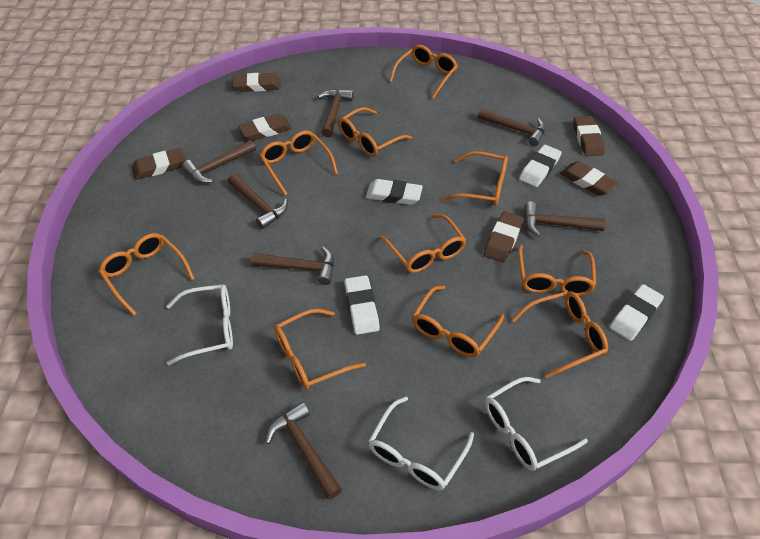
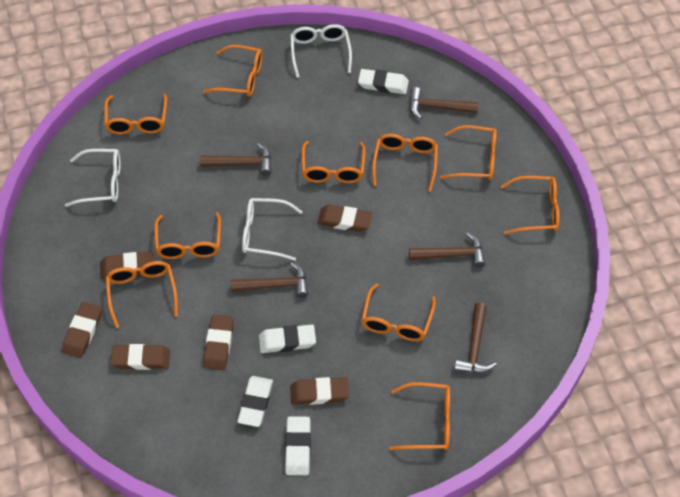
brown hammer: [182,140,256,183] [228,174,288,229] [251,247,334,285] [265,402,342,500] [318,89,354,137] [478,108,546,146] [524,201,606,237] = 7 -> [200,143,271,176] [231,262,308,298] [409,87,479,119] [409,232,486,268] [454,303,497,373] = 5

